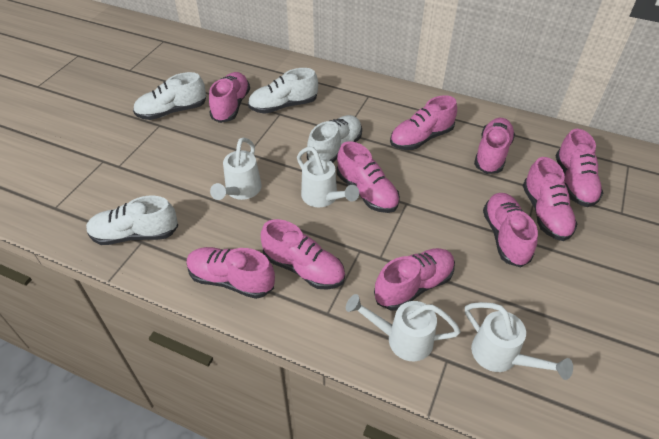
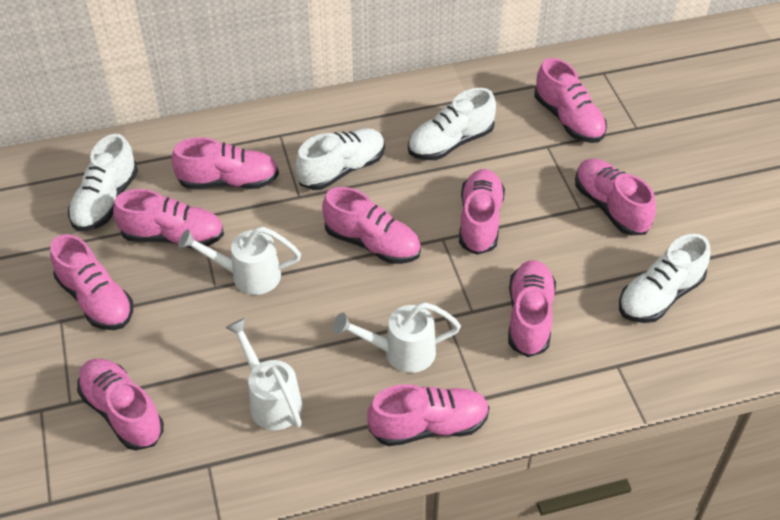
white watering can: [210,137,262,200] [297,146,359,207] [346,294,460,361] [465,302,573,380] = 4 -> [178,227,301,295] [225,318,303,430] [333,302,461,373] = 3

